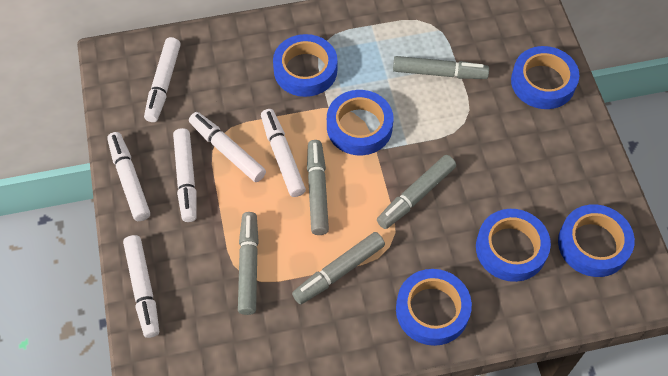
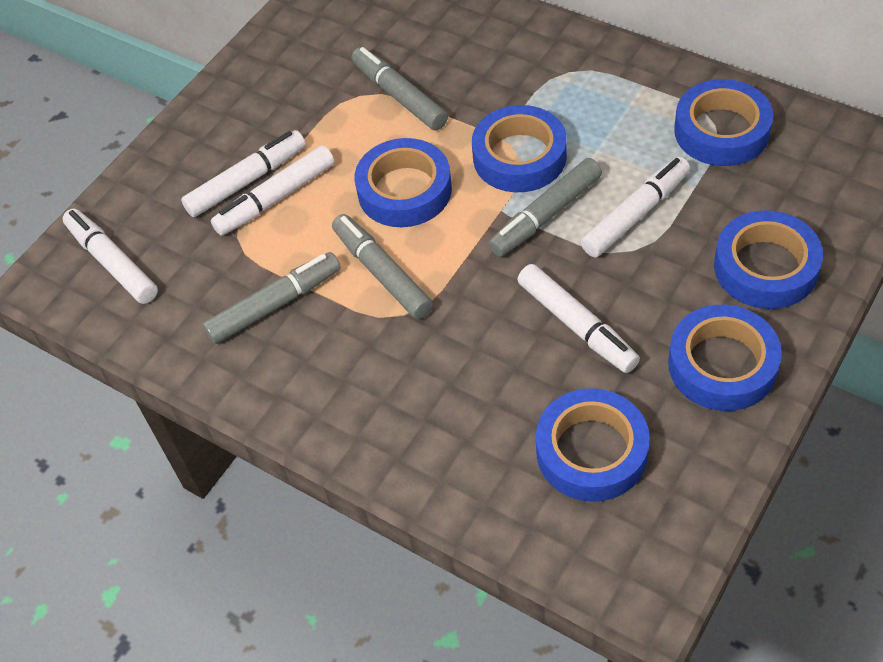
grey marker: [238,212,259,315] [292,232,385,305] [307,140,329,235] [377,155,456,229] [393,56,489,79] = 5 -> [203,252,341,344] [332,214,433,319] [352,47,448,130] [488,158,602,257] = 4
white marker: [107,132,150,221] [123,235,159,338] [144,37,181,122] [173,128,197,222] [189,112,266,182] [261,109,306,197] = 6 -> [63,209,158,304] [181,130,306,217] [211,145,335,236] [517,264,640,373] [581,157,690,258] = 5

